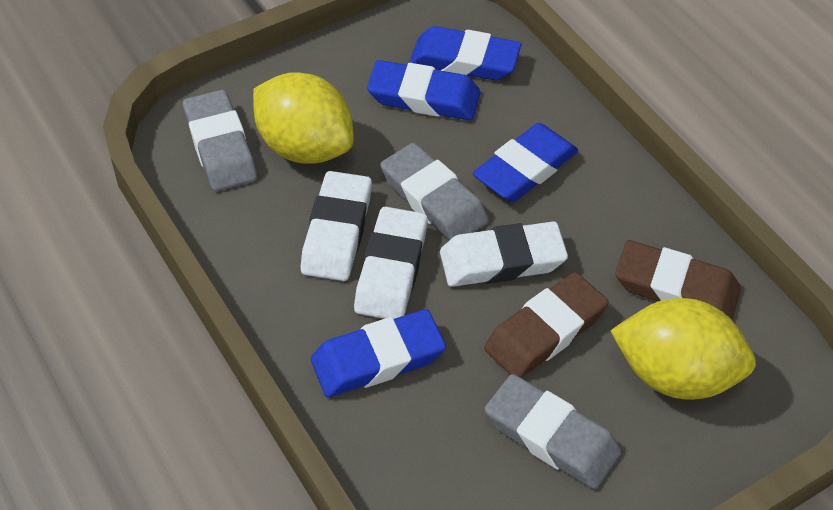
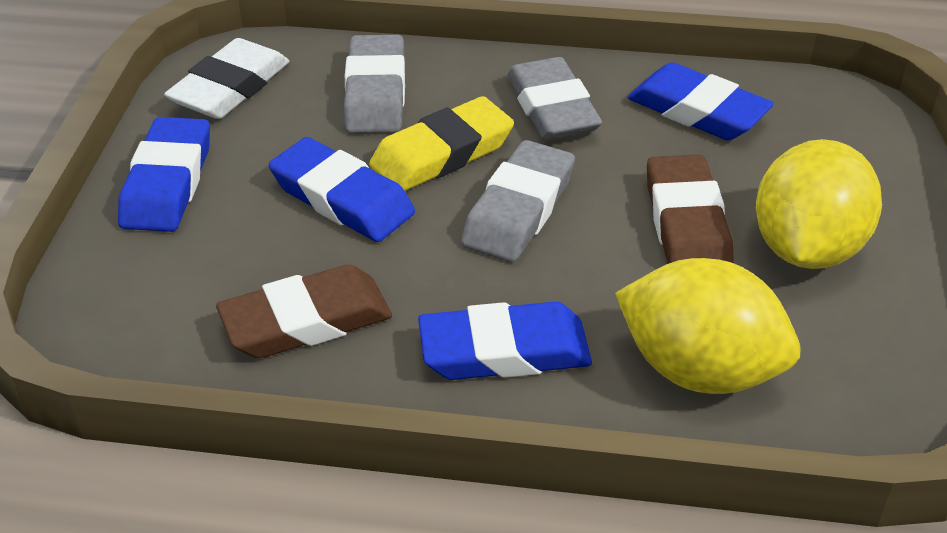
white eraser: [300,171,372,281] [354,207,428,319] [440,221,568,287] = 3 -> [164,38,289,119] = 1
yellow eraser: none = 0 -> [369,96,514,191] = 1

